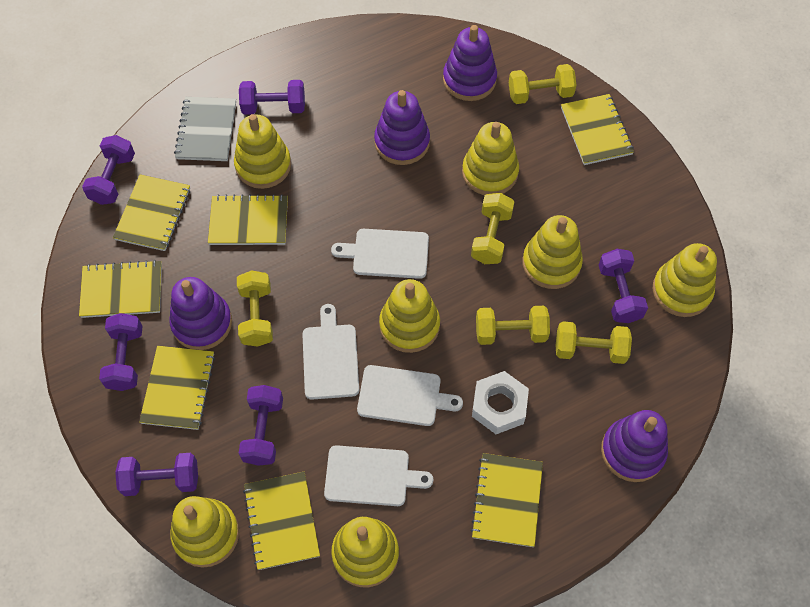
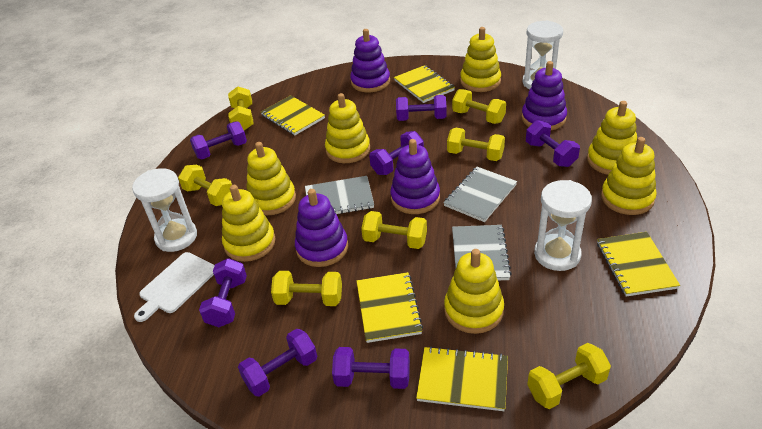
grey notebook: [174,97,236,161] = 1 -> [305,176,374,214] [443,167,517,222] [452,225,512,280] = 3
purple dumbbell: [82,135,135,205] [99,313,143,391] [115,453,198,496] [239,80,305,115] [239,385,283,466] [599,249,648,323] = 6 -> [190,121,247,159] [199,258,247,327] [238,329,317,397] [332,347,410,389] [369,131,424,175] [396,95,447,121] [526,120,580,167] = 7
white cutting board: [302,304,359,400] [324,445,433,506] [331,229,429,279] [357,365,463,426] = 4 -> [134,252,215,322] = 1
white hourglass: none = 0 -> [132,168,197,252] [523,20,563,89] [534,180,592,271] = 3
white nut: [472,371,529,434] = 1 -> none = 0
yellow dumbbell: [237,270,273,347] [471,193,515,264] [476,306,550,345] [509,64,576,104] [556,321,632,364] = 5 -> [178,165,232,206] [228,86,253,131] [271,271,342,306] [361,211,427,249] [447,128,505,161] [452,89,506,124] [527,343,611,409] = 7
yellow notebook: [79,260,162,318] [113,174,190,251] [139,346,215,430] [208,194,288,245] [243,472,320,570] [470,453,543,547] [561,94,634,165] = 7 -> [261,95,325,135] [357,272,423,343] [394,65,455,103] [416,346,508,411] [597,232,680,297] = 5

